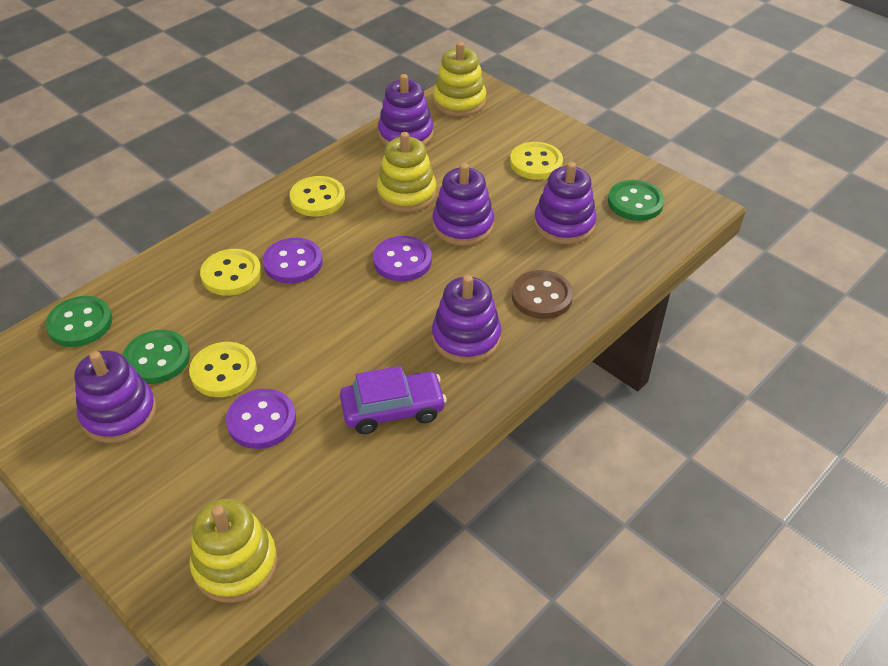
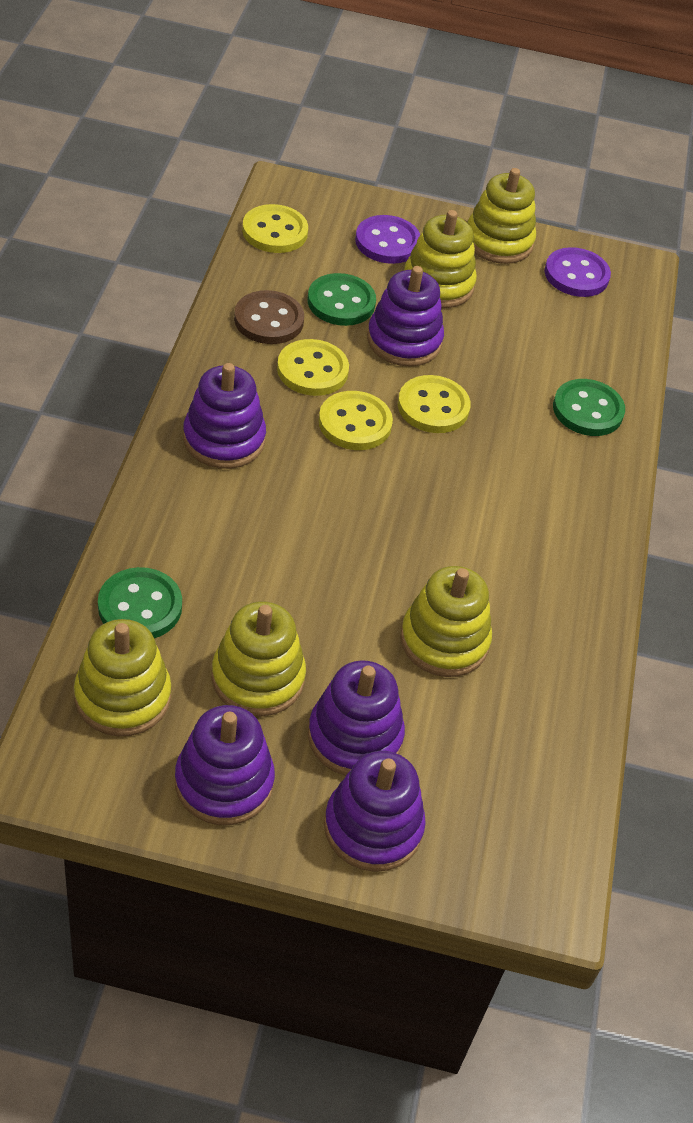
purple button: [226,389,296,449] [263,238,323,284] [373,236,432,282] = 3 -> [355,215,420,264] [545,247,611,297] = 2
purple car: [340,366,447,434] = 1 -> none = 0
yellow stacking toy: [190,499,278,603] [377,132,436,212] [433,42,486,117] = 3 -> [74,619,171,736] [211,601,306,716] [400,566,492,677] [404,210,477,308] [467,168,536,264] = 5

